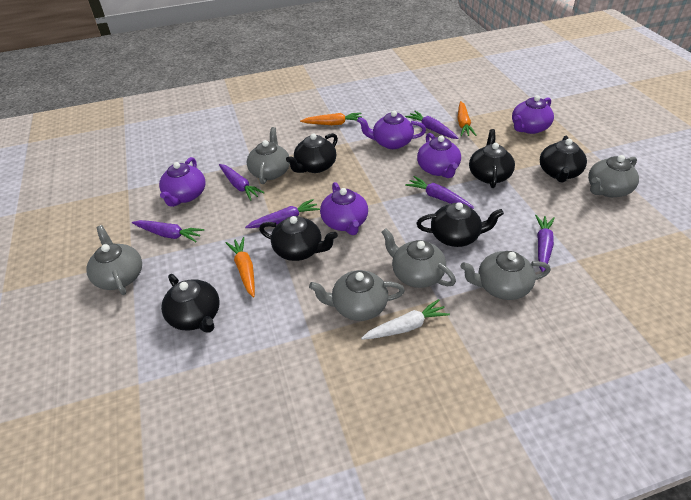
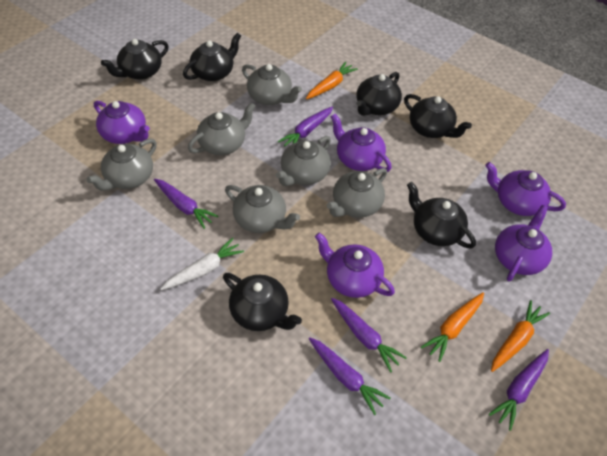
purple carrot: [132,220,204,242] [219,164,265,201] [245,199,320,228] [405,111,459,139] [405,176,475,209] [535,215,555,272] = 6 -> [154,179,219,229] [278,107,333,146] [309,338,391,415] [331,298,407,372] [489,349,549,431] = 5

